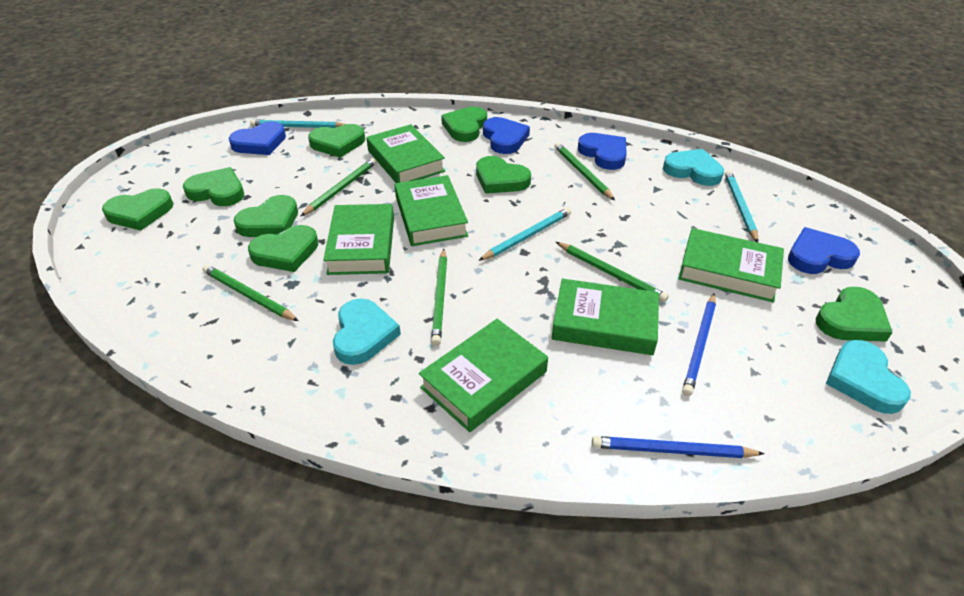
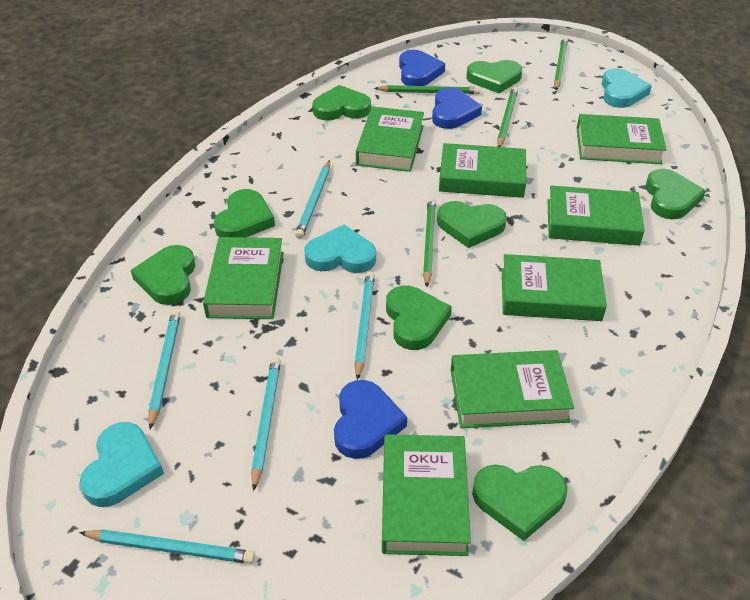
blue heart: [229,121,286,155] [483,117,530,154] [578,133,627,170] [788,227,860,274] = 4 -> [334,380,407,459] [399,50,445,86] [432,87,482,129] = 3
blue pencil: [592,436,765,458] [682,294,716,396] = 2 -> none = 0
green book: [323,204,394,275] [366,124,445,183] [395,175,468,246] [419,319,548,432] [552,279,659,355] [678,228,784,303] = 6 -> [203,237,284,319] [356,106,424,172] [382,434,471,556] [439,143,526,198] [451,350,574,428] [502,254,607,321] [548,185,645,246] [576,114,667,164] = 8
green pencil: [202,265,299,321] [301,158,377,216] [431,249,447,346] [555,143,615,200] [556,242,669,302] = 5 -> [374,85,480,94] [423,198,436,287] [497,87,518,147] [554,37,568,90] = 4
turquoise pencil: [250,120,346,128] [478,207,571,261] [725,171,758,242] = 3 -> [79,529,255,564] [149,310,181,429] [251,357,281,491] [295,160,330,239] [354,271,375,380] = 5

